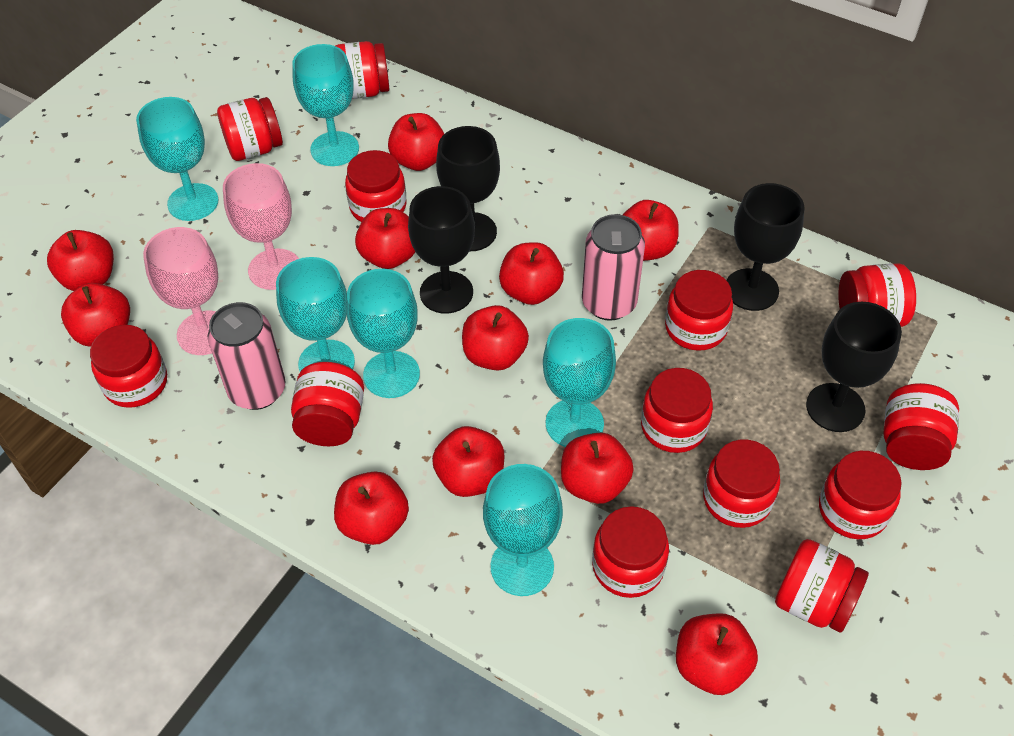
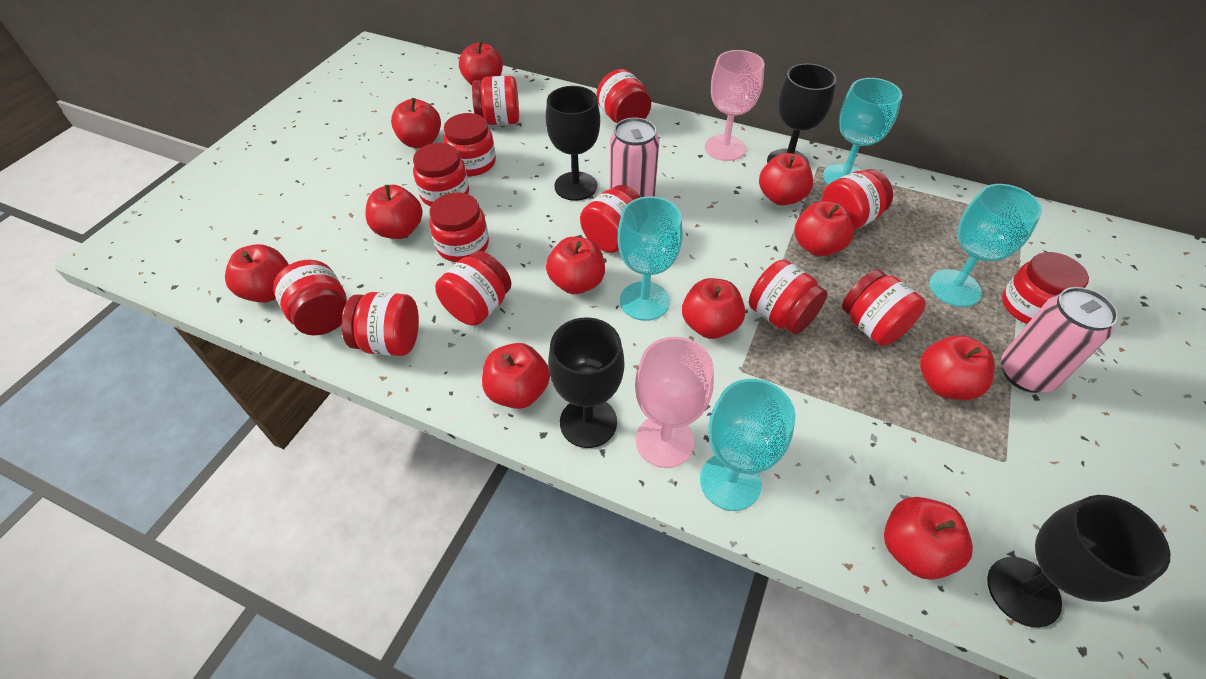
turquoise goblet: [136,97,219,221] [276,257,355,371] [292,44,359,166] [346,269,420,398] [483,464,563,596] [543,318,616,447] = 6 -> [618,196,683,321] [700,379,795,511] [823,78,902,185] [929,184,1042,307] = 4

